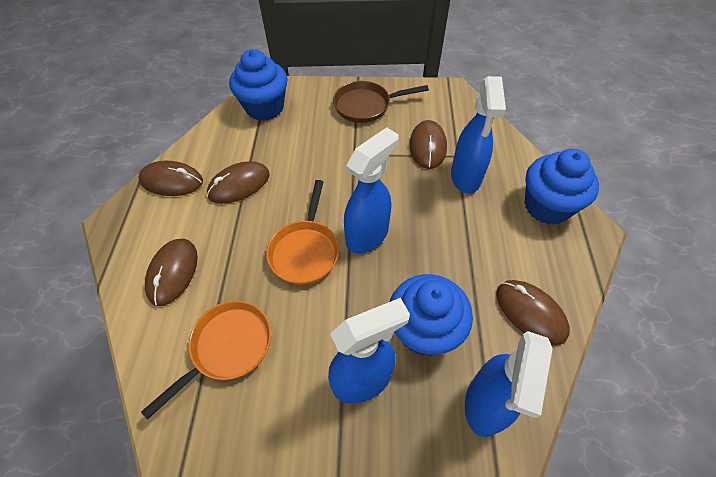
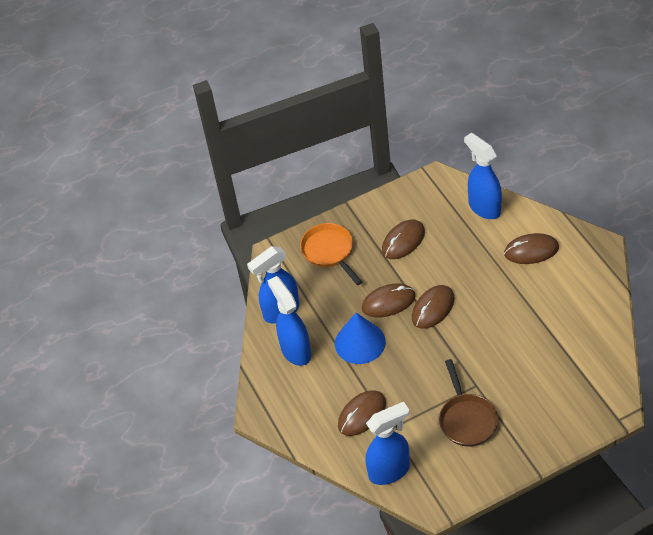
blue cone: none = 0 -> [335,313,386,364] = 1
blue cupcake: [229,49,288,121] [390,274,473,356] [525,149,599,225] = 3 -> none = 0
orange pan: [141,301,271,420] [266,180,339,285] = 2 -> [300,223,362,285] = 1

